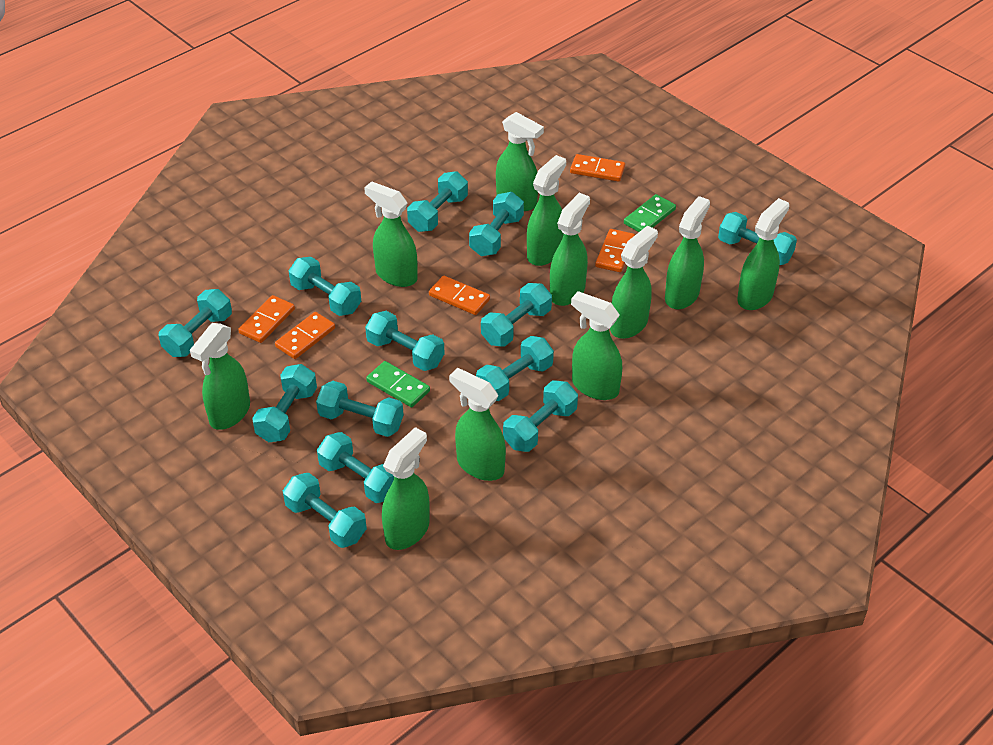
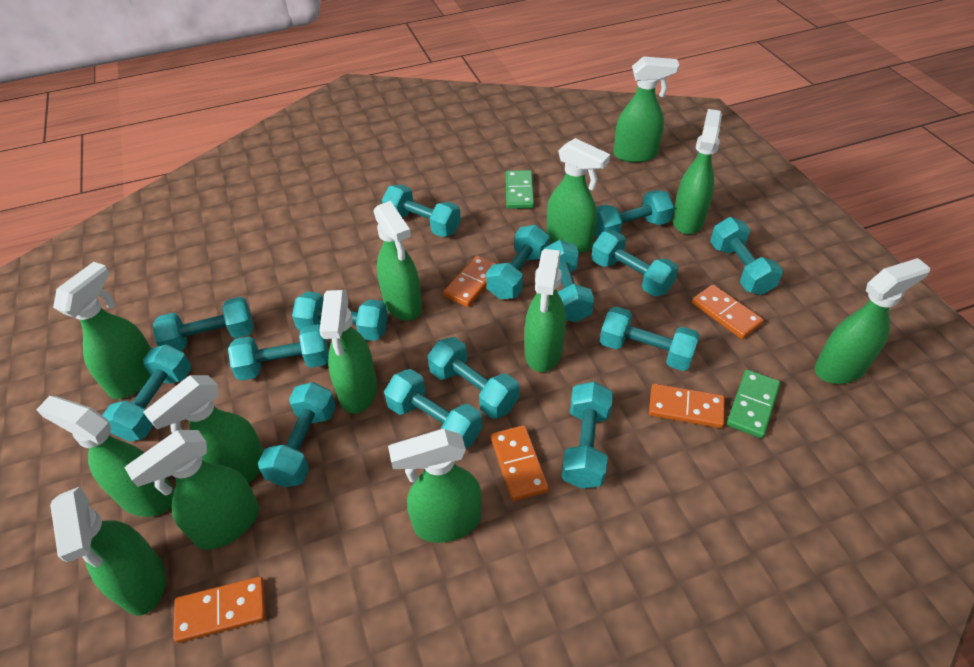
green spray bottle: [190,323,250,430] [364,181,418,287] [382,427,430,550] [449,368,506,481] [496,112,544,211] [527,155,566,266] [550,193,590,306] [571,291,622,400] [610,225,658,339] [665,196,710,309] [737,198,789,310] = 11 -> [36,396,174,517] [50,487,166,615] [53,262,151,399] [124,430,259,550] [143,375,264,484] [319,290,377,414] [373,201,422,321] [388,429,482,543] [524,249,566,372] [547,138,610,253] [614,56,679,163] [672,109,722,234] [815,258,930,384] = 13
turquoise dumbbell: [158,289,232,357] [252,364,317,442] [283,473,367,548] [288,257,361,316] [316,381,404,437] [317,432,394,503] [365,311,445,371] [407,171,468,232] [469,192,524,256] [476,336,554,401] [481,283,552,347] [503,380,578,452] [718,212,797,265] = 13 -> [102,344,191,441] [152,297,254,352] [228,324,329,381] [258,382,336,487] [292,291,388,341] [382,185,461,237] [384,369,482,448] [427,337,519,419] [486,225,550,299] [543,240,594,322] [561,382,613,489] [591,230,679,296] [595,190,674,237] [600,307,700,371] [710,217,783,295] = 15

